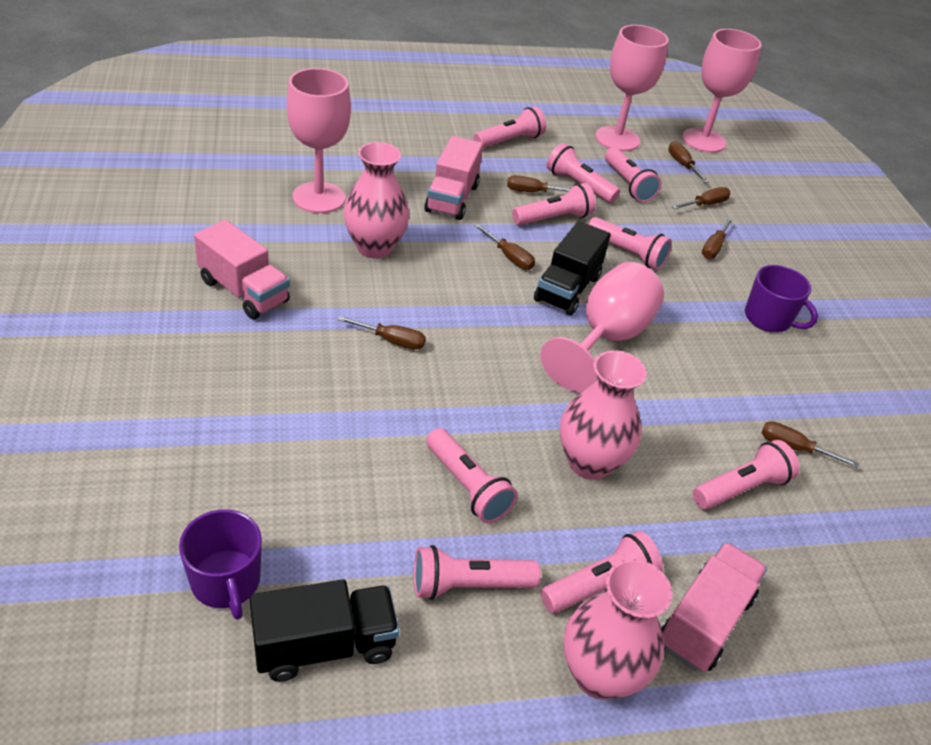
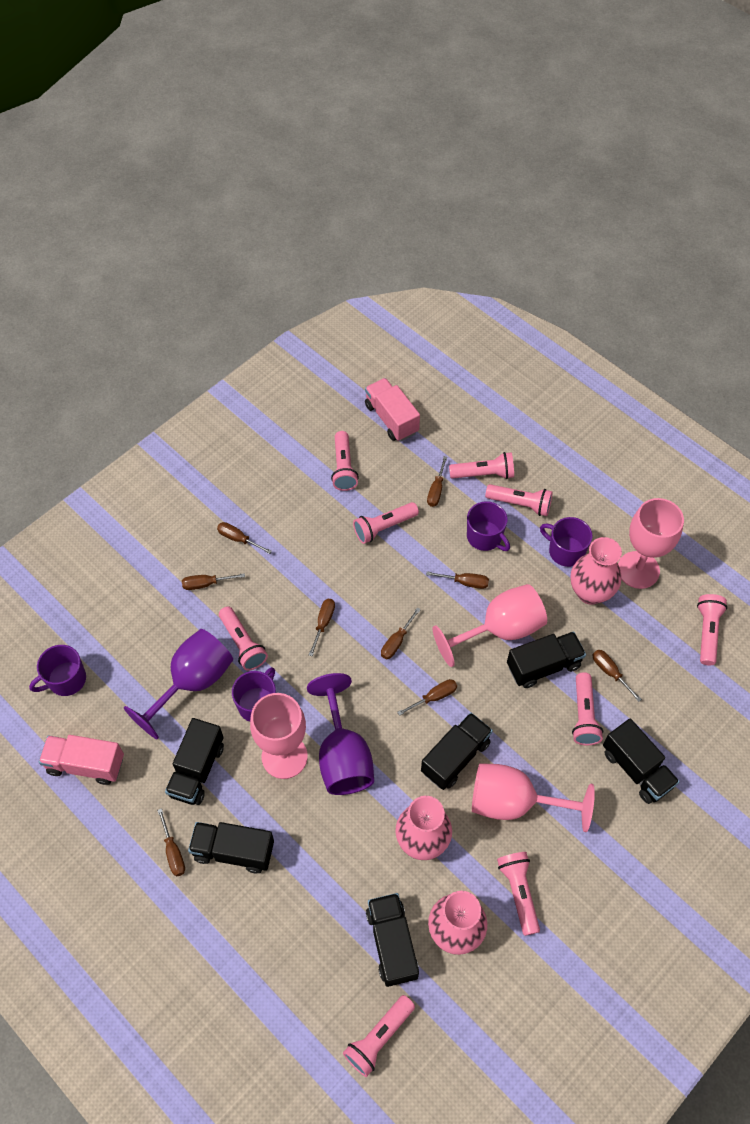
black truck: [249,579,399,682] [534,221,611,315] = 2 -> [165,718,224,805] [188,822,274,874] [366,893,419,987] [421,712,493,790] [507,631,586,688] [603,718,679,804] = 6
brown screwdriver: [338,316,426,350] [475,224,535,270] [507,175,570,192] [668,141,709,183] [672,187,731,209] [702,218,733,259] [762,421,859,468] = 7 -> [157,808,185,877] [182,573,245,590] [217,522,272,554] [309,599,335,656] [381,607,421,659] [397,679,457,716] [426,571,489,589] [427,456,447,507] [593,650,642,702] = 9
pink truck: [194,220,290,319] [424,136,483,220] [661,542,767,672] = 3 -> [39,735,124,785] [365,378,420,441] = 2
purple goblet: none = 0 -> [124,629,233,739] [307,673,374,795] = 2
purple mug: [179,509,262,620] [745,265,818,332] = 2 -> [29,645,86,696] [232,667,276,722] [467,501,510,551] [540,517,592,567] = 4

